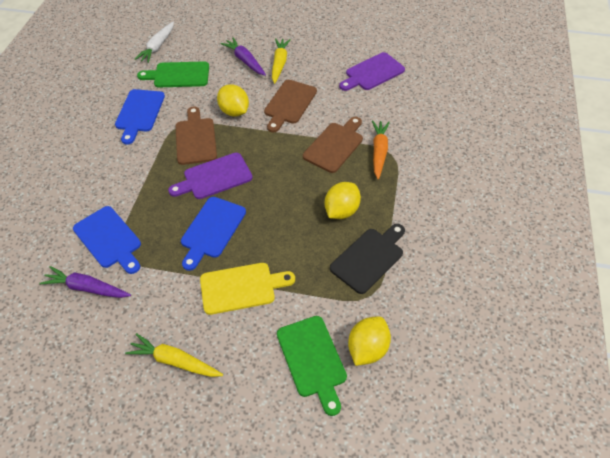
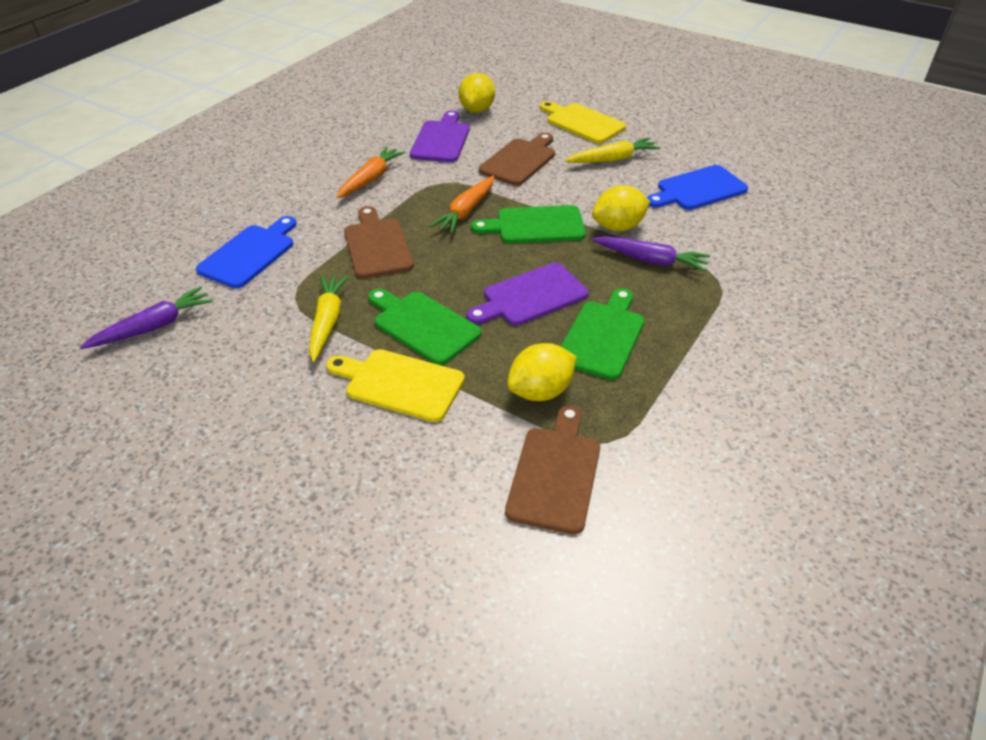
black cutting board: [330,224,405,294] = 1 -> none = 0
blue cutting board: [73,206,141,274] [115,89,165,145] [181,197,246,271] = 3 -> [196,216,297,288] [647,165,748,210] = 2
green cutting board: [137,62,209,87] [277,316,347,416] = 2 -> [368,289,482,365] [471,205,586,243] [560,288,645,380] = 3
orange carrot: [372,120,390,180] = 1 -> [337,146,406,198] [430,176,494,234] = 2
white carrot: [135,21,174,63] = 1 -> none = 0
yellow cutting board: [200,263,295,315] = 1 -> [326,349,465,422] [540,101,626,143] = 2

